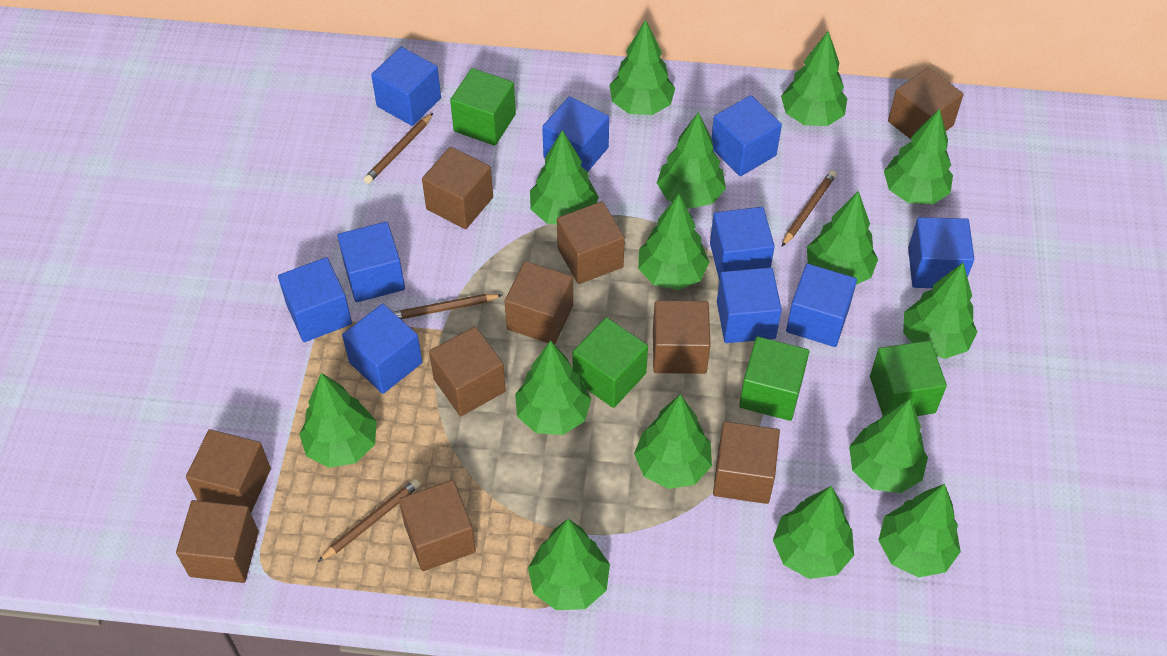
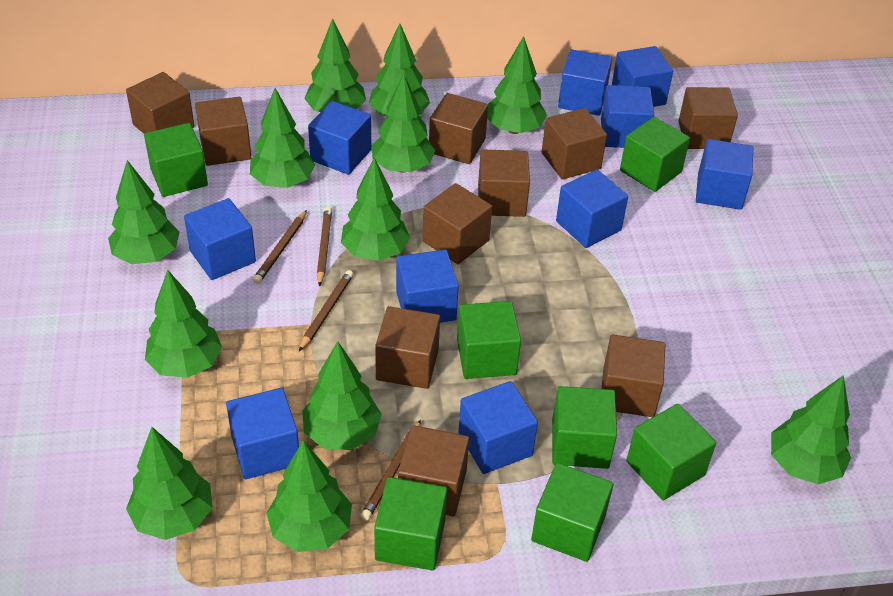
green cube: [450,68,516,146] [572,317,648,408] [739,336,809,421] [870,341,947,416] = 4 -> [144,123,208,197] [374,477,447,570] [457,301,521,379] [531,463,613,562] [552,386,617,469] [620,117,690,192] [626,404,716,500] = 7
green tree: [299,373,377,468] [515,340,591,435] [528,519,610,610] [530,130,599,225] [610,20,675,115] [634,394,712,489] [638,194,710,290] [657,112,726,209] [773,486,854,579] [781,31,847,126] [807,191,878,285] [849,399,928,493] [878,484,961,578] [884,109,953,204] [903,262,977,359] = 15 -> [108,160,180,264] [126,427,213,540] [145,270,222,378] [250,88,315,188] [266,440,352,552] [302,341,382,450] [304,18,366,112] [341,158,410,261] [369,23,430,117] [371,74,435,173] [487,36,547,134] [771,375,851,484] = 12

